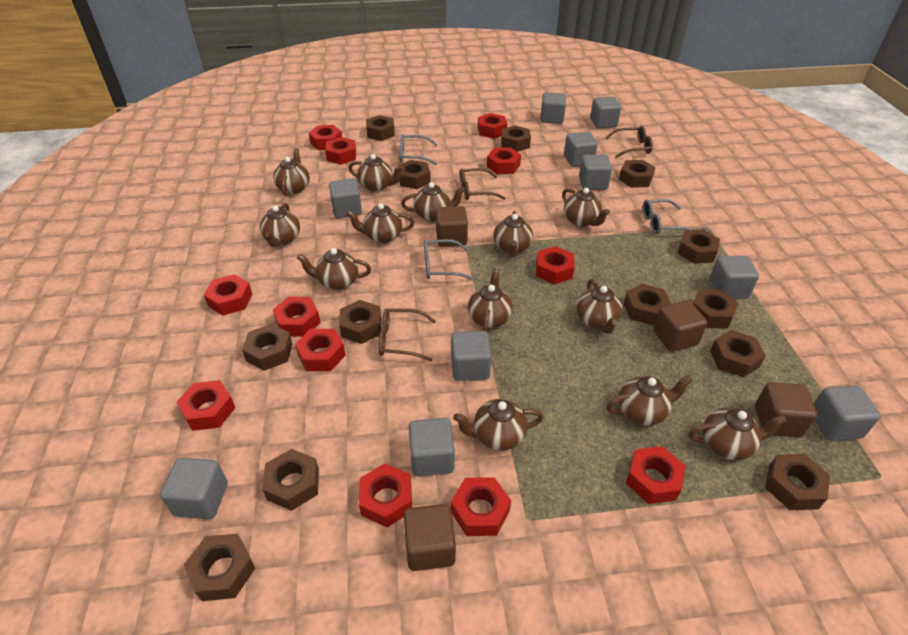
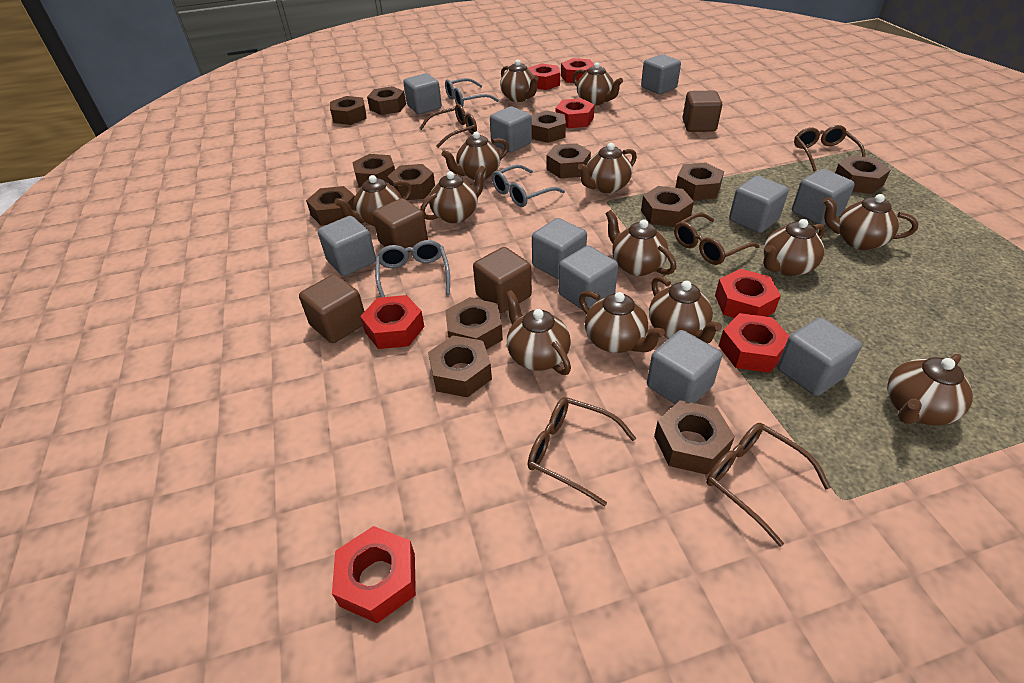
brown glasses: [379,309,436,361] [460,168,506,200] [605,126,653,158] = 3 -> [419,104,477,148] [528,397,636,507] [674,213,760,265] [706,423,831,547] [794,125,866,171] = 5
red nut: [176,380,235,431] [204,274,253,316] [273,297,321,337] [295,329,346,371] [309,125,342,150] [325,137,356,165] [359,464,412,527] [451,477,511,536] [478,113,507,139] [487,147,521,174] [536,246,575,285] [626,446,685,504] = 12 -> [332,526,416,623] [360,295,424,349] [528,63,560,90] [555,98,595,128] [561,58,594,83] [715,269,781,318] [719,313,789,373] = 7

